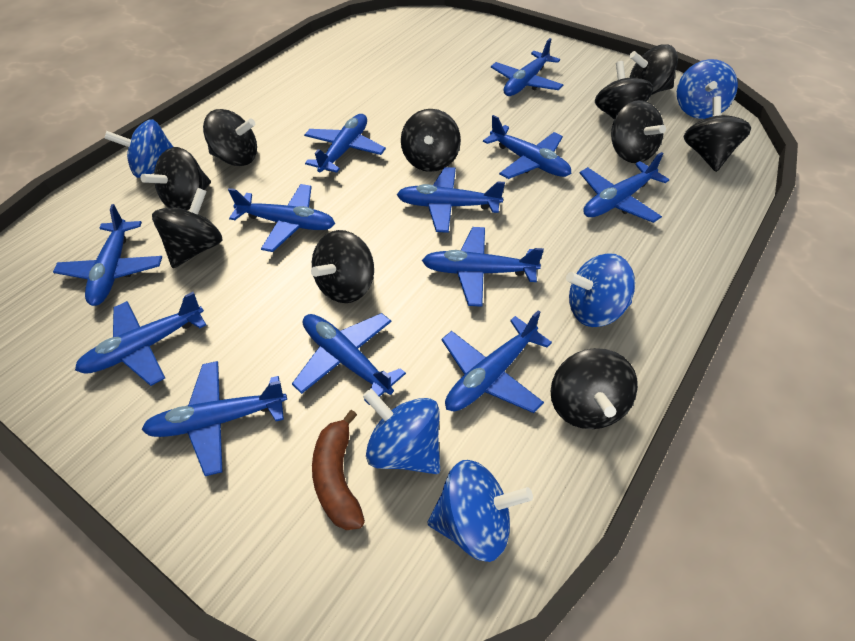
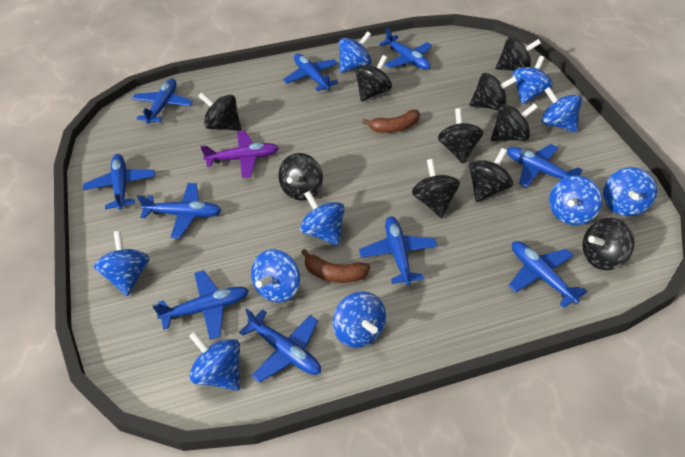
blue plane: [53,204,162,306] [75,292,206,386] [142,361,287,476] [228,184,335,252] [292,313,406,405] [304,114,386,173] [396,167,505,233] [422,227,544,307] [441,310,552,413] [483,115,571,179] [491,38,563,96] [580,152,669,223] = 12 -> [83,154,155,210] [132,79,193,124] [137,183,222,239] [153,270,249,340] [239,309,321,383] [283,54,338,91] [359,216,437,285] [379,28,432,70] [507,144,583,187] [509,241,588,308] = 10
blue spinning top: [104,119,173,178] [363,388,440,474] [427,460,533,562] [566,253,635,327] [677,59,738,119] = 5 -> [94,231,150,296] [189,331,240,391] [251,249,300,303] [300,191,345,246] [333,292,386,348] [339,31,371,73] [512,56,553,104] [541,87,582,133] [549,175,602,225] [603,167,657,216] = 10
brown banana: [312,410,365,530] = 1 -> [301,249,370,283] [362,110,420,133] = 2
purple plane: none = 0 -> [200,131,279,178] = 1

